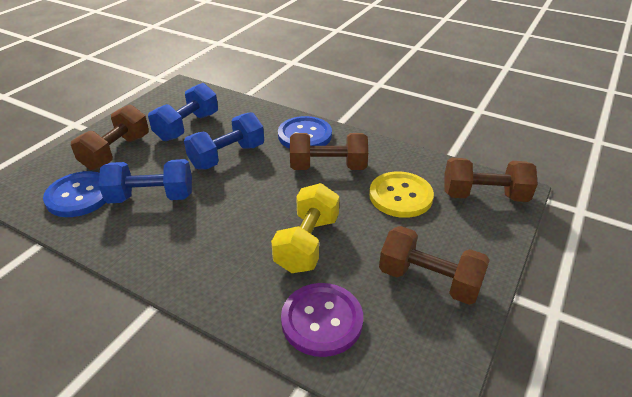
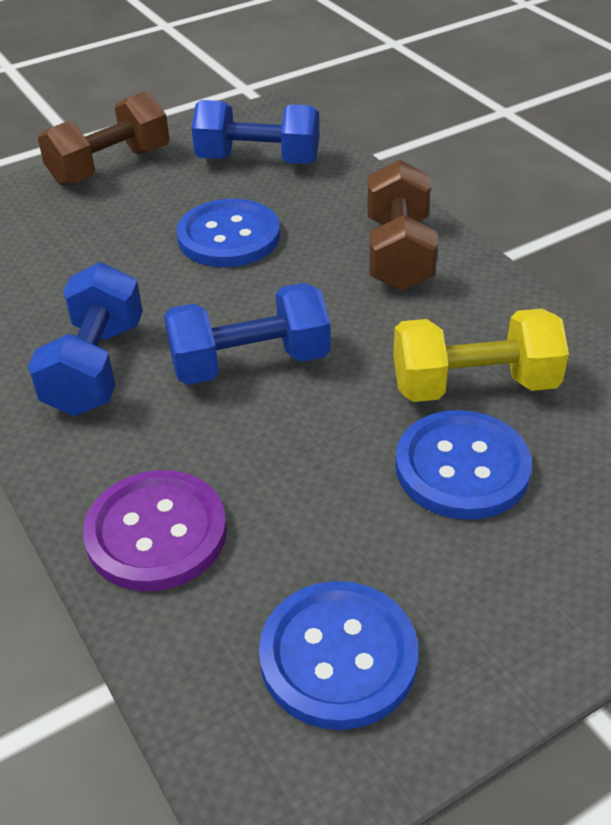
blue button: [43,171,106,217] [278,116,332,149] = 2 -> [177,199,280,267] [259,581,418,730] [395,410,532,520] = 3
brown dumbbell: [71,104,149,170] [290,133,368,170] [379,226,490,305] [444,158,538,202] = 4 -> [38,91,169,186] [367,159,438,291] = 2
yellow button: [369,172,434,218] = 1 -> none = 0

